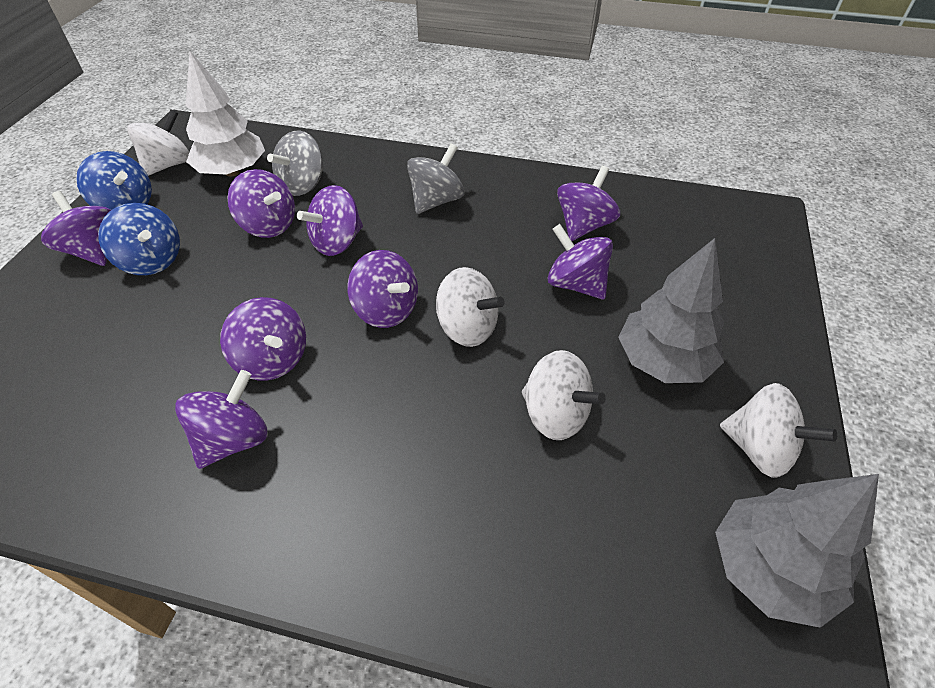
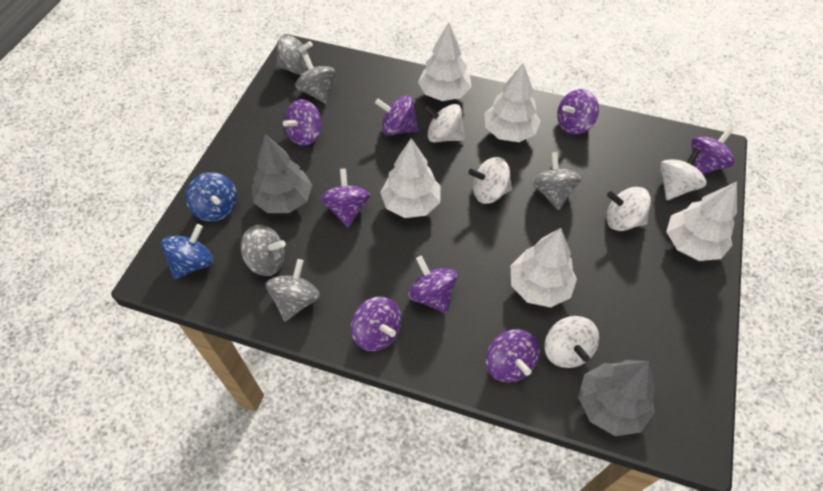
grey spinning top: [267,130,324,196] [407,143,465,214] = 2 -> [240,225,286,276] [266,259,320,322] [276,35,313,75] [295,54,336,104] [532,152,582,210] = 5
white spinning top: [127,110,189,176] [436,267,505,347] [522,350,606,440] [720,383,837,478] = 4 -> [423,104,465,142] [468,157,512,204] [544,316,599,368] [606,187,651,231] [660,148,707,200] = 5
white tree: [185,51,265,176] = 1 -> [380,138,441,218] [418,22,472,101] [485,63,540,142] [511,228,577,307] [666,182,737,261] = 5

